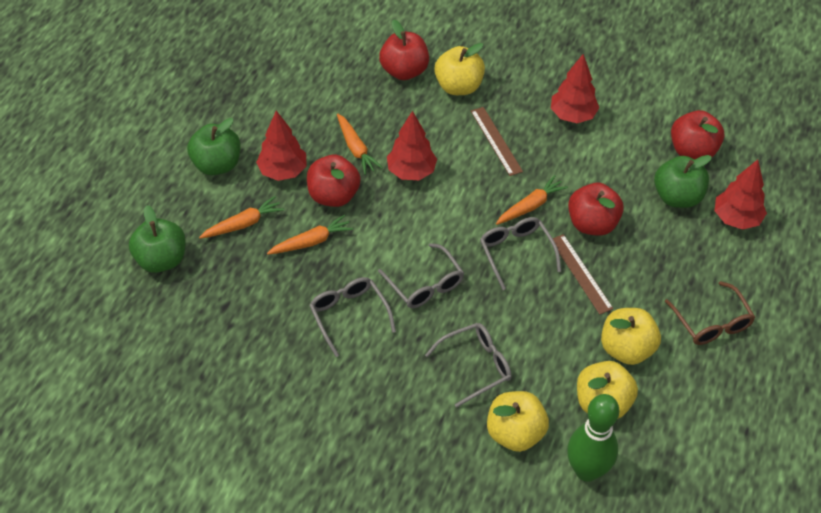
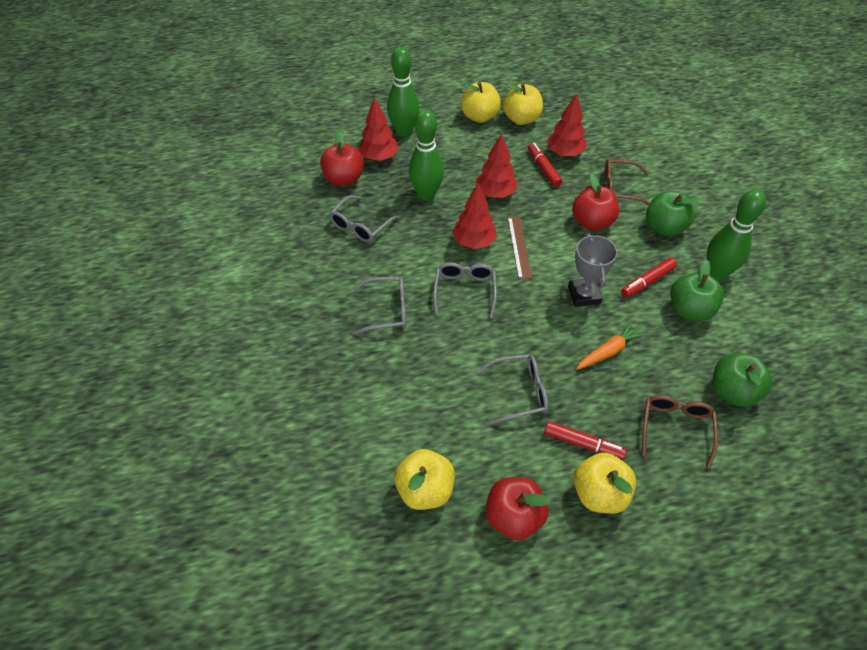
brown glasses: [665,281,755,345] = 1 -> [604,159,650,206] [642,395,718,469] = 2
brown ruler: [471,107,523,176] [553,234,613,314] = 2 -> [508,217,532,279] = 1
green bowling pin: [567,394,619,482] = 1 -> [387,47,420,137] [409,110,444,201] [707,189,766,280] = 3
grey trophy: none = 0 -> [568,233,618,307] = 1
orange carrot: [199,196,284,239] [267,215,353,255] [337,114,383,175] [496,175,568,225] = 4 -> [576,322,645,370] = 1
red apple: [307,155,361,207] [379,19,429,80] [568,183,624,236] [671,110,724,160] = 4 -> [320,131,364,186] [486,477,551,540] [572,173,619,230] = 3
red marker: none = 0 -> [528,143,563,187] [544,421,626,460] [621,258,677,297] = 3

